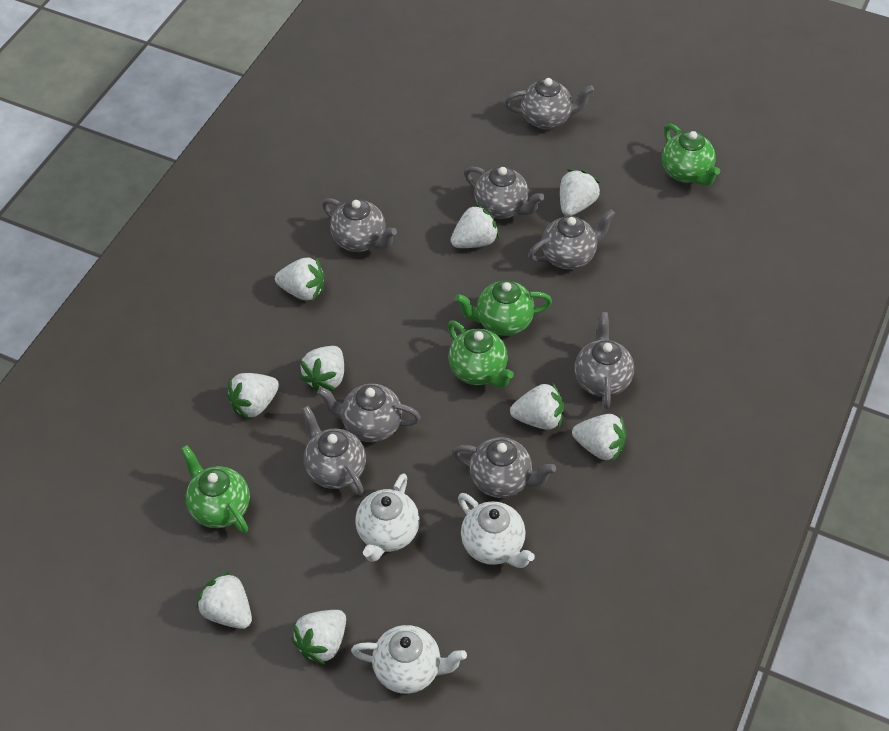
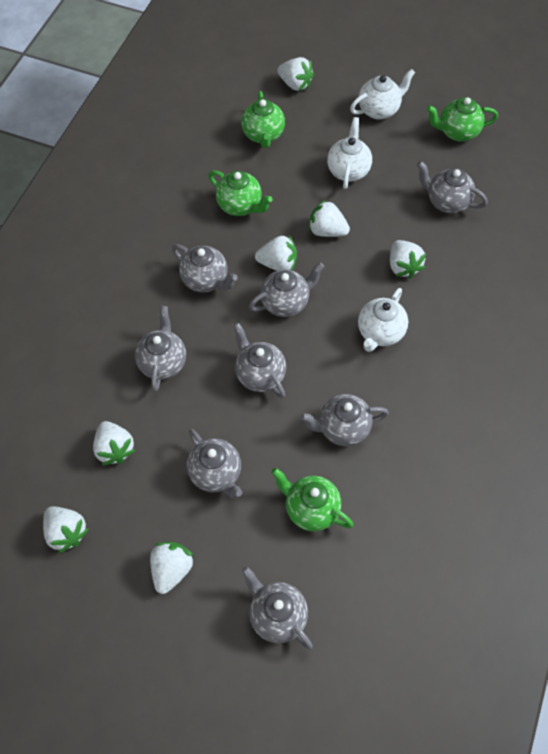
white strawberry: [197,571,252,629] [227,373,279,419] [275,258,325,301] [291,610,346,665] [300,346,344,392] [451,204,499,248] [510,382,564,430] [560,169,600,216] [572,414,626,462] = 9 -> [43,506,89,554] [93,421,136,466] [150,542,194,594] [255,235,297,271] [278,57,314,91] [309,199,350,237] [390,240,426,279] = 7

